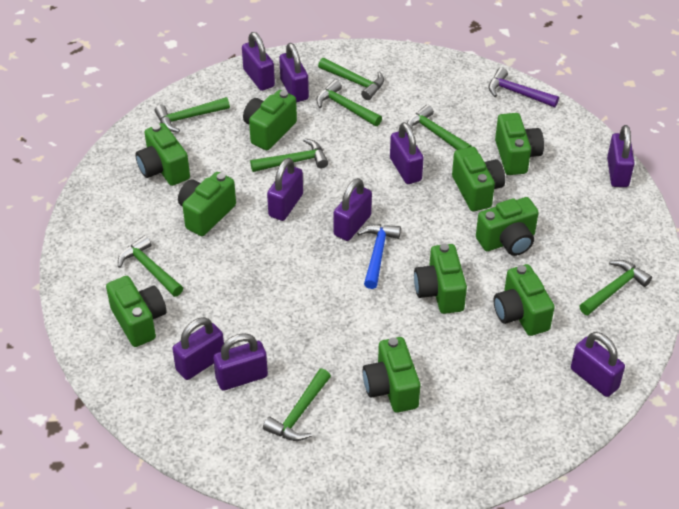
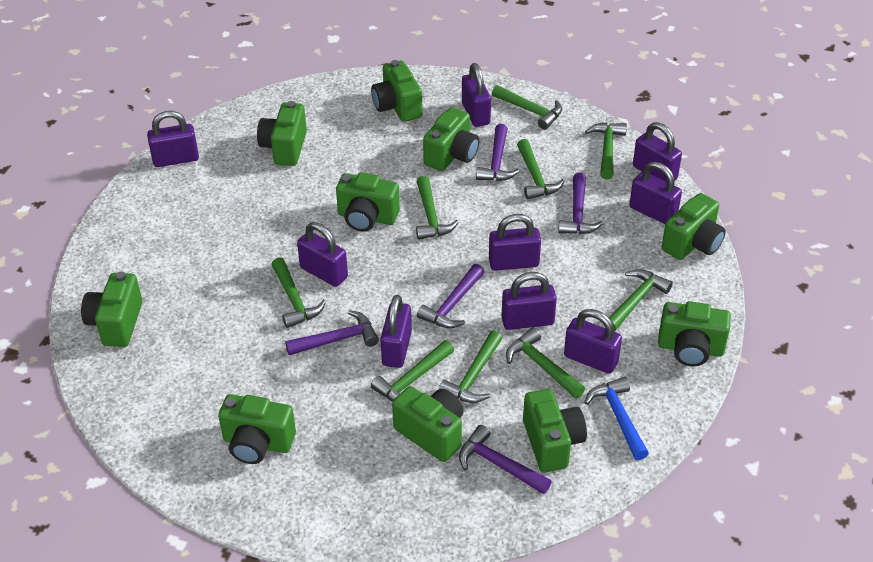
green hammer: [118,235,183,297] [155,97,230,133] [250,138,328,172] [263,369,331,441] [316,80,382,126] [318,58,384,100] [407,105,472,150] [579,260,652,315] = 8 -> [271,257,326,328] [371,340,454,402] [416,176,459,240] [439,331,503,403] [492,85,562,130] [506,327,585,398] [517,139,564,200] [585,122,627,179] [609,269,673,332] = 9
purple hammer: [489,68,559,107] = 1 -> [285,310,379,355] [417,264,484,328] [459,425,552,494] [476,124,520,181] [558,173,603,234] = 5

